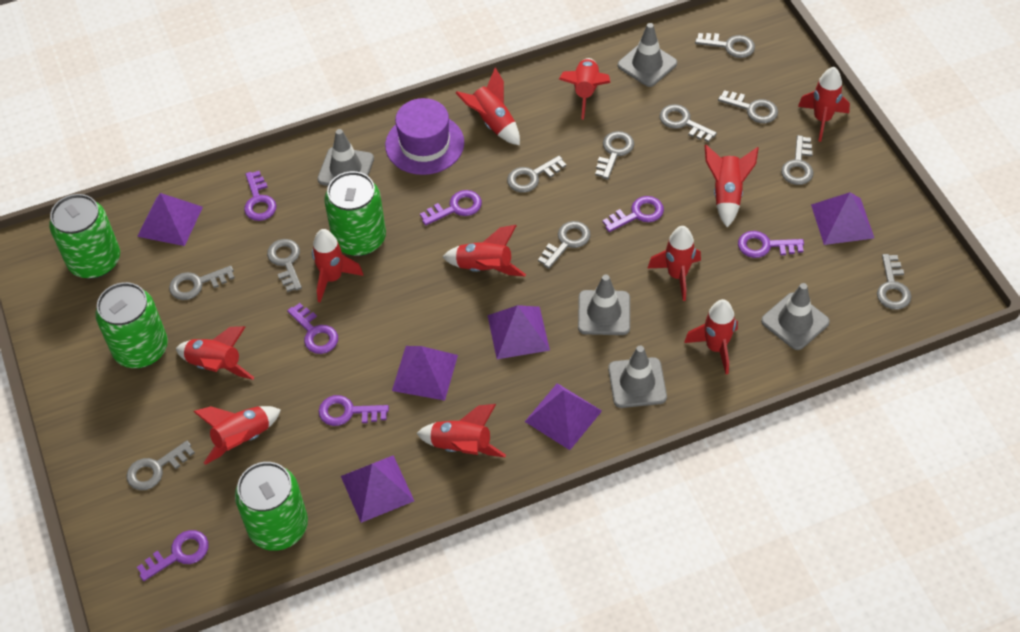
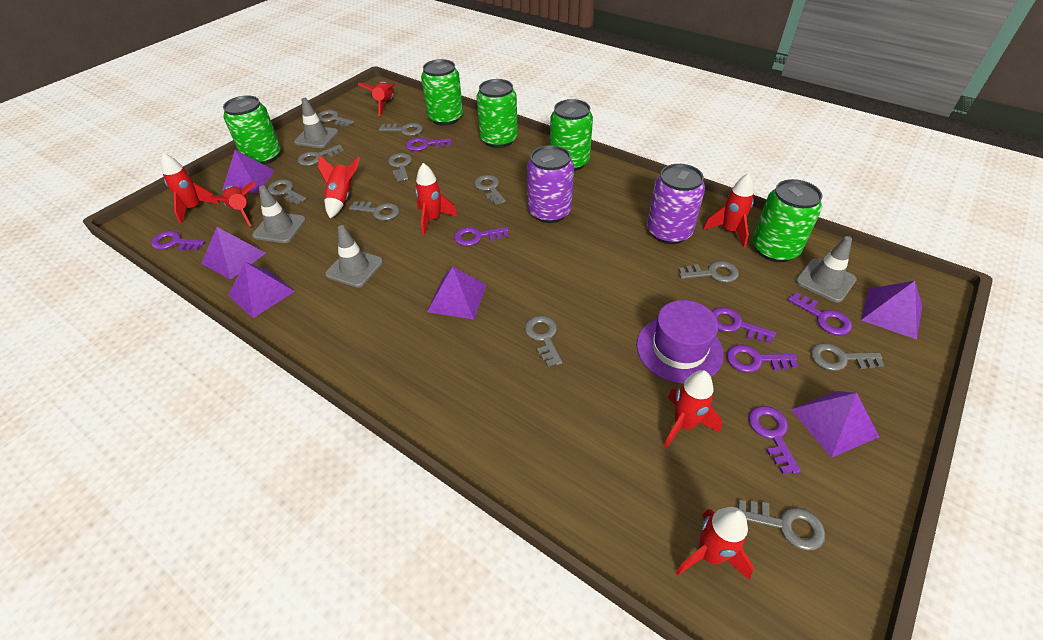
green can: [49,194,120,279] [95,282,168,368] [235,462,308,551] [324,171,386,256] = 4 -> [223,95,281,165] [421,59,463,126] [477,79,518,148] [550,99,593,171] [752,179,822,262] = 5
grey traffic cone: [317,129,374,186] [578,274,630,335] [608,346,667,408] [618,23,677,87] [761,283,830,350] = 5 -> [252,186,306,243] [294,98,338,148] [325,225,383,288] [796,236,857,303] = 4
purple can: none = 0 -> [527,145,574,223] [647,164,705,244] = 2
red rocket: [176,326,255,380] [193,406,281,465] [312,229,364,302] [416,404,506,457] [443,225,526,276] [456,68,520,145] [559,58,610,119] [647,226,701,301] [684,299,738,374] [705,145,759,227] [798,67,850,142] = 11 -> [161,153,220,224] [210,182,255,227] [318,155,360,218] [358,82,395,116] [415,163,458,235] [664,370,722,448] [676,507,754,580] [703,173,754,247] = 8

